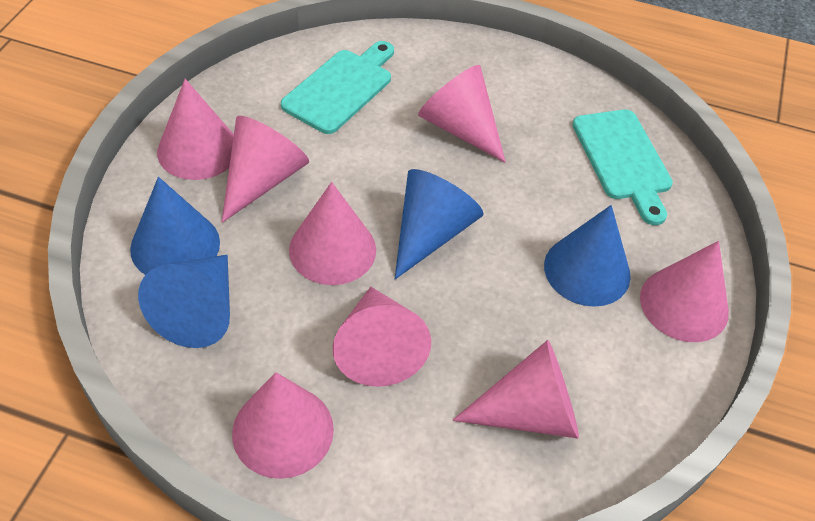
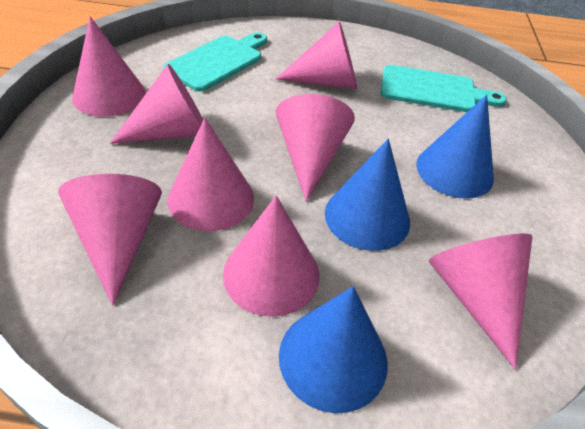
blue cone: [130,177,220,275] [138,255,230,348] [395,169,484,279] [544,205,631,307] = 4 -> [279,286,388,413] [325,139,410,251] [416,95,494,199] = 3

